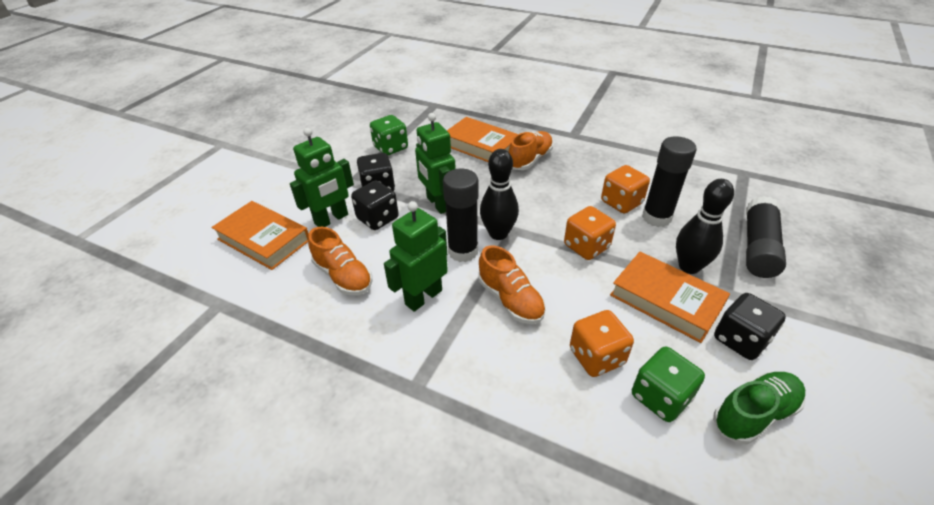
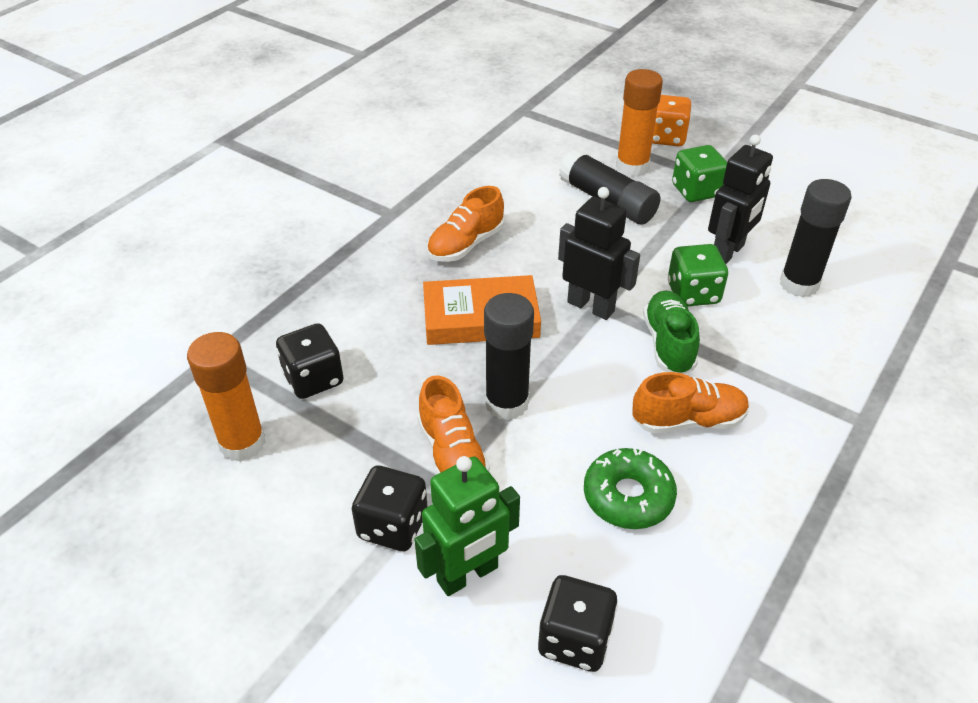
black bowling pin: [480,149,519,240] [676,179,734,274] = 2 -> none = 0
black robot: none = 0 -> [558,187,640,320] [708,134,773,264] = 2
green donut: none = 0 -> [584,448,677,529] = 1
green robot: [290,128,354,227] [384,201,448,312] [415,113,456,214] = 3 -> [414,456,520,596] = 1
orange book: [211,201,309,270] [447,117,518,162] [610,252,730,343] = 3 -> [423,275,541,345] = 1
orange dice: [564,206,616,260] [570,310,634,377] [601,165,650,213] = 3 -> [652,95,692,146] = 1
orange glue stick: none = 0 -> [187,332,266,462] [616,69,663,177] = 2

